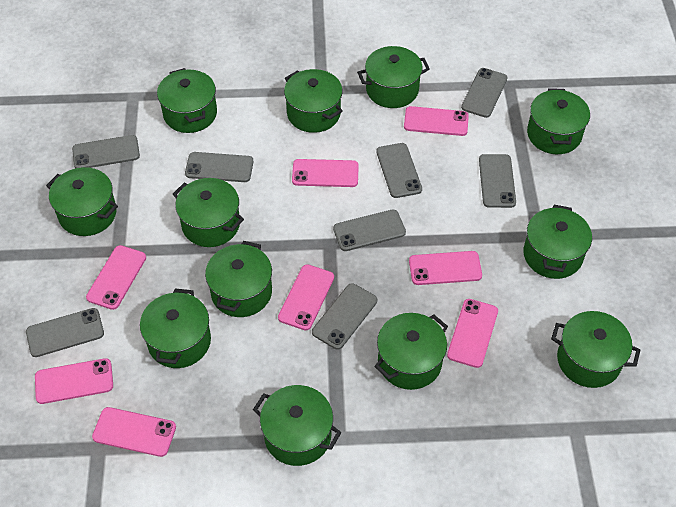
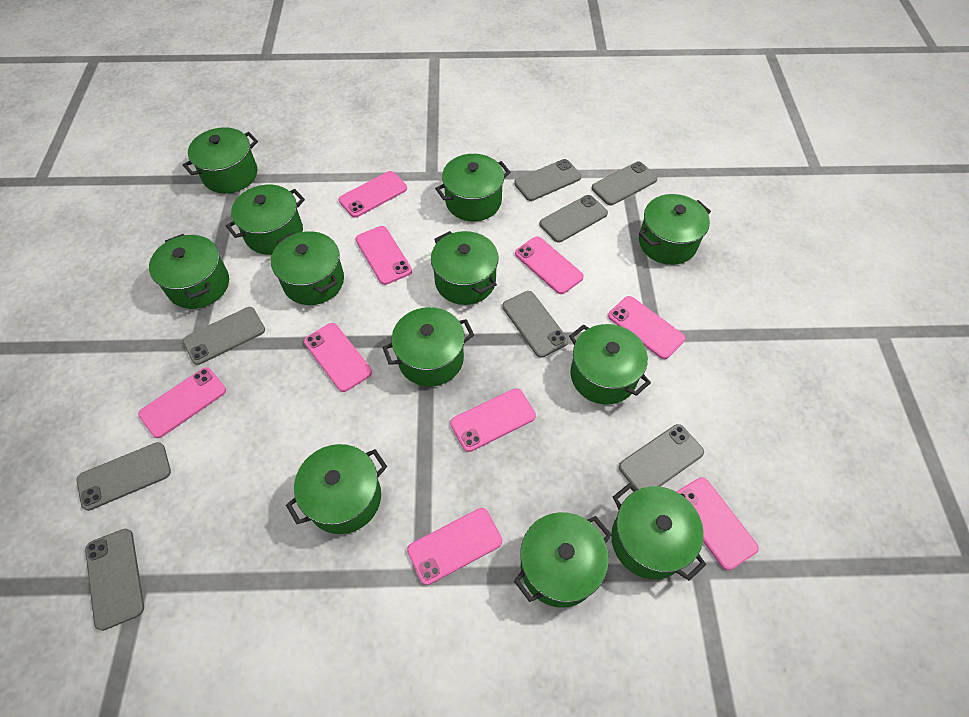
pink phone: [35,358,113,404] [86,245,146,310] [92,407,176,457] [278,264,334,330] [292,159,359,187] [404,106,469,136] [409,251,482,285] [447,299,498,368] = 8 -> [138,367,226,438] [304,323,372,392] [339,171,407,218] [356,226,412,285] [407,508,502,585] [450,388,536,452] [515,237,584,294] [608,296,686,359] [676,477,759,570] = 9

